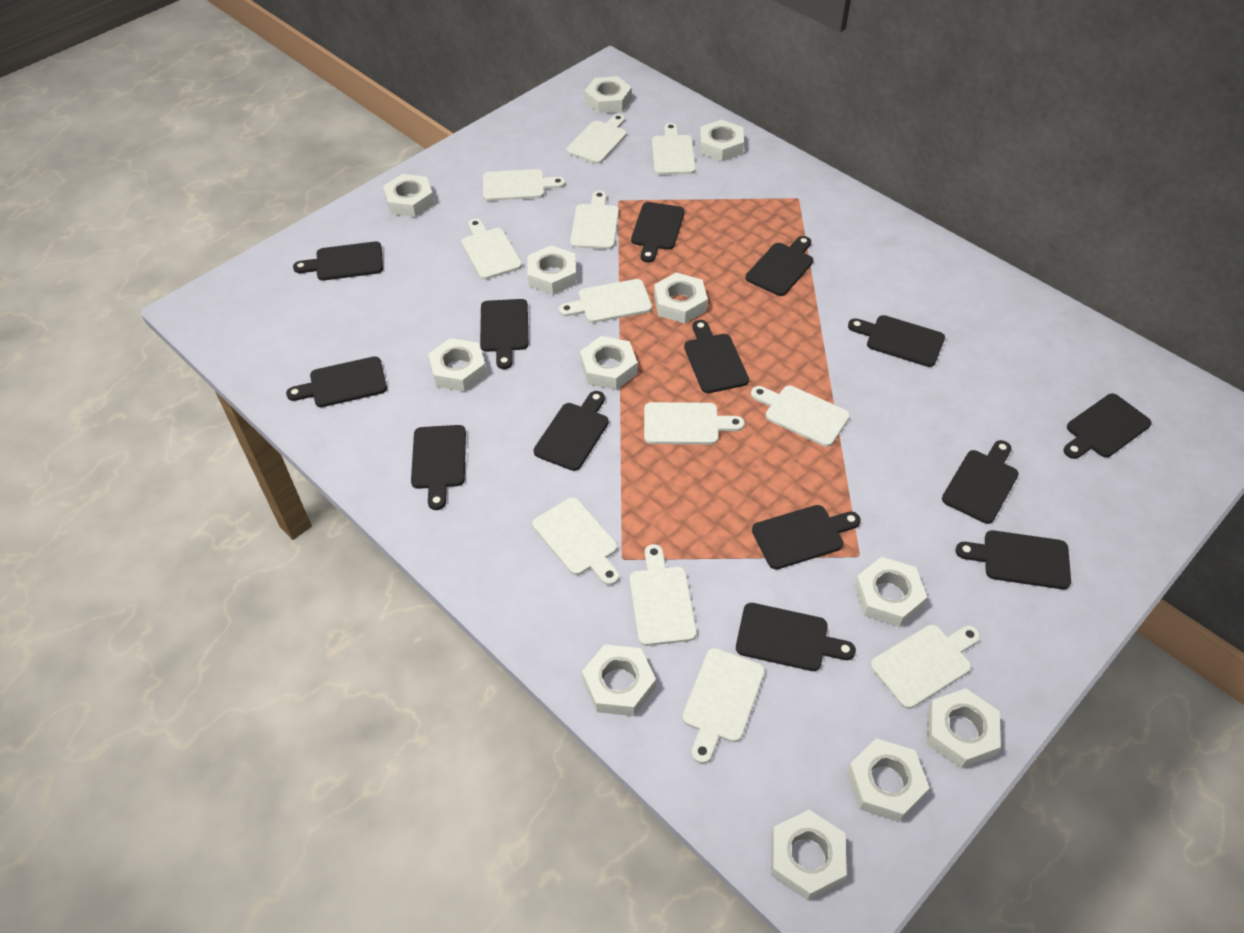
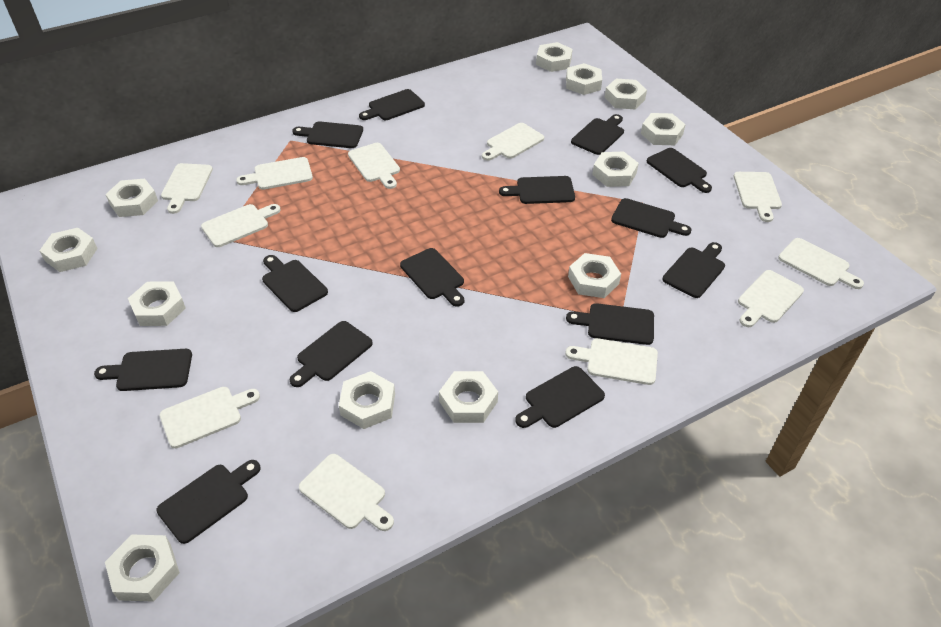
white cutting board: [461,219,522,280] [483,169,566,201] [533,497,619,585] [559,279,652,323] [566,114,627,164] [570,191,619,249] [630,544,697,646] [644,402,745,444] [652,123,696,175] [682,648,765,764] [751,386,850,447] [870,625,980,709] = 12 -> [159,387,260,448] [161,163,213,214] [201,204,281,247] [236,157,313,190] [299,454,394,531] [348,143,400,189] [482,123,544,161] [565,338,658,385] [734,172,782,222] [738,270,804,327] [778,238,864,289] = 11

